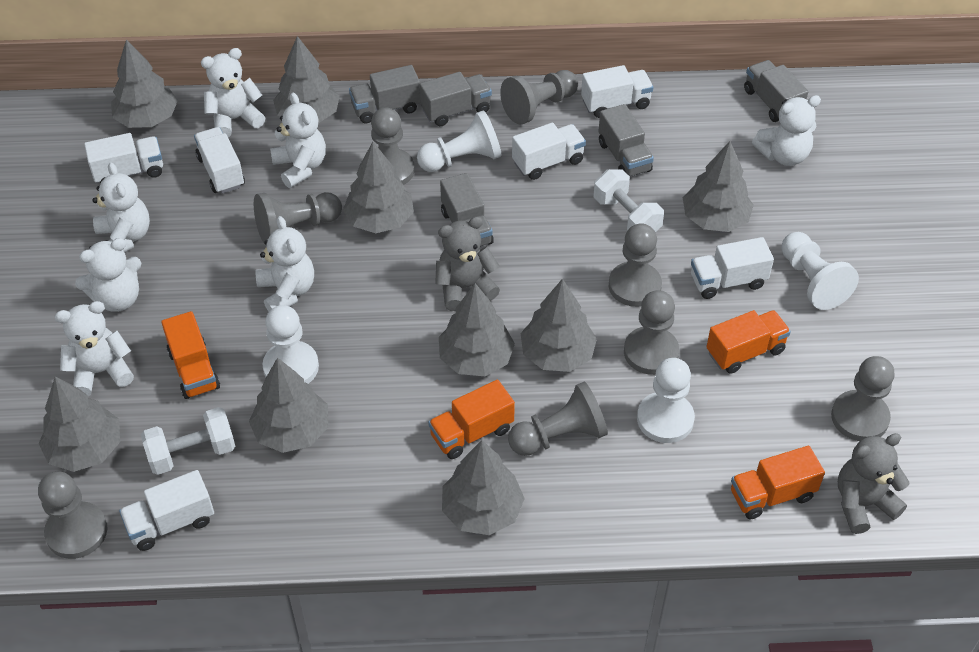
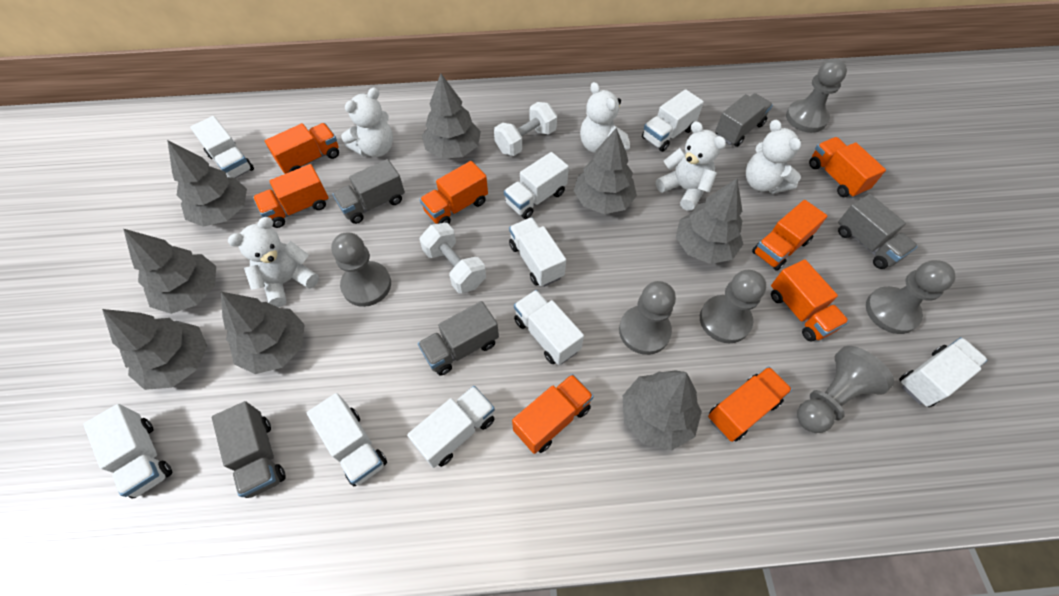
grey pawn: [38,472,107,559] [254,192,342,243] [371,108,414,185] [500,70,578,124] [508,382,608,456] [609,223,662,307] [624,290,679,375] [831,356,895,441] = 8 -> [331,233,391,307] [619,281,676,355] [700,270,767,343] [786,59,847,133] [797,346,894,433] [866,260,955,334] = 6
grey teddy bear: [435,216,500,311] [838,433,909,534] = 2 -> none = 0
grey tree: [39,376,120,472] [111,39,178,128] [249,358,328,453] [273,36,340,123] [343,142,414,233] [439,283,515,376] [442,440,525,535] [521,279,597,372] [683,141,754,232] = 9 -> [102,309,207,390] [123,229,216,314] [167,140,247,227] [221,292,305,374] [422,74,481,159] [574,128,637,214] [623,370,702,450] [676,179,743,264] = 8
orange truck: [161,311,220,399] [428,380,515,459] [706,310,791,374] [731,446,825,519] = 4 -> [253,164,328,228] [265,123,339,174] [420,161,488,224] [512,374,594,454] [708,366,792,442] [752,200,827,271] [771,259,849,341] [809,137,886,198] = 8
white pawn: [262,305,319,384] [417,110,502,172] [637,358,695,443] [781,232,859,310] = 4 -> none = 0
white teddy bear: [55,301,134,396] [75,238,141,312] [92,163,150,253] [201,48,265,137] [256,216,314,312] [270,93,326,188] [752,95,821,166] = 7 -> [228,217,319,307] [341,87,393,157] [580,82,630,153] [656,121,726,211] [746,119,801,194] = 5
white truck: [84,133,163,184] [119,470,214,551] [194,127,245,194] [512,123,586,180] [581,65,653,118] [691,237,774,299] = 6 -> [83,404,172,498] [190,116,254,178] [307,393,387,486] [407,386,495,468] [504,152,569,219] [509,217,566,287] [514,290,584,365] [642,89,704,152] [899,337,987,407] = 9

